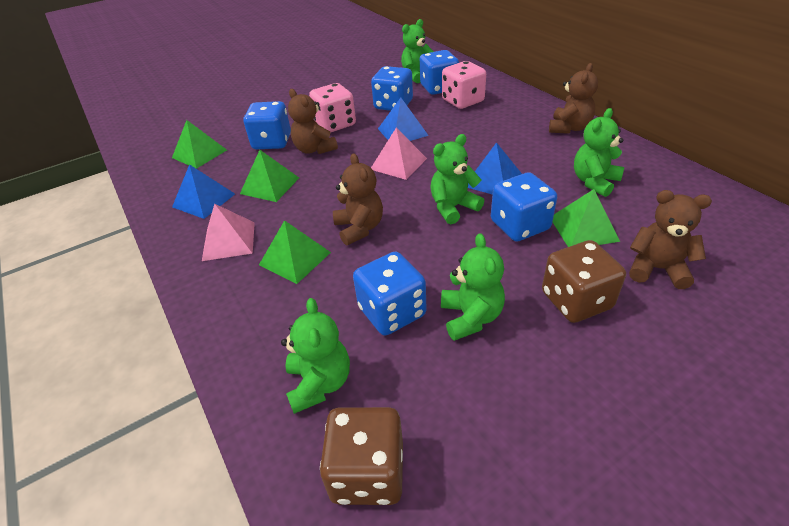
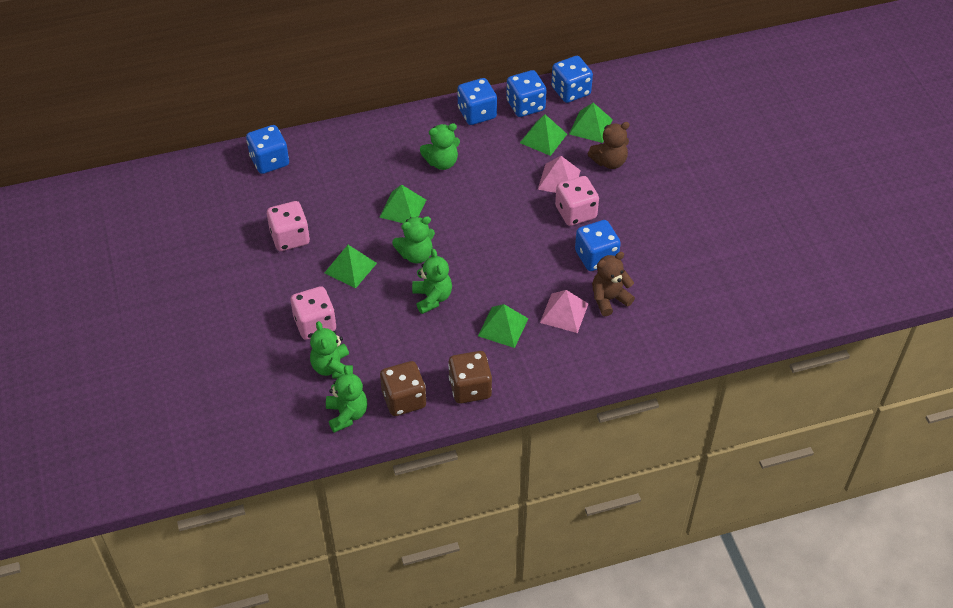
blue pyramid: [172,164,235,219] [378,98,429,141] [468,142,522,195] = 3 -> none = 0
brown teddy bear: [288,89,338,154] [333,153,383,245] [549,63,598,134] [629,190,712,289] = 4 -> [588,122,630,169] [592,252,635,316] = 2
green pyramid: [172,120,227,169] [240,150,299,202] [259,220,331,284] [553,189,620,247] = 4 -> [324,245,377,289] [379,184,426,223] [478,304,529,348] [520,114,567,156] [569,103,613,143] = 5
pink dice: [309,83,356,133] [442,61,486,109] = 2 -> [267,201,310,251] [291,286,336,340] [555,176,599,226] = 3

